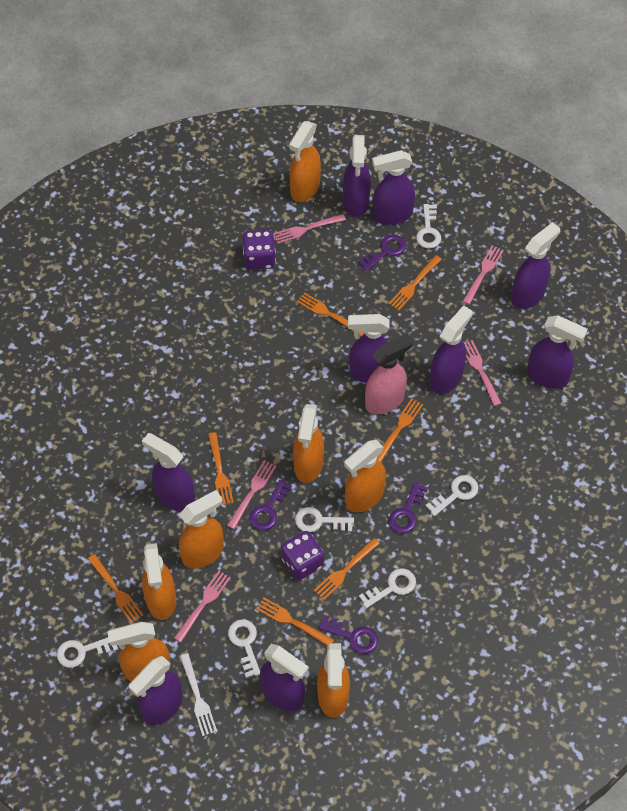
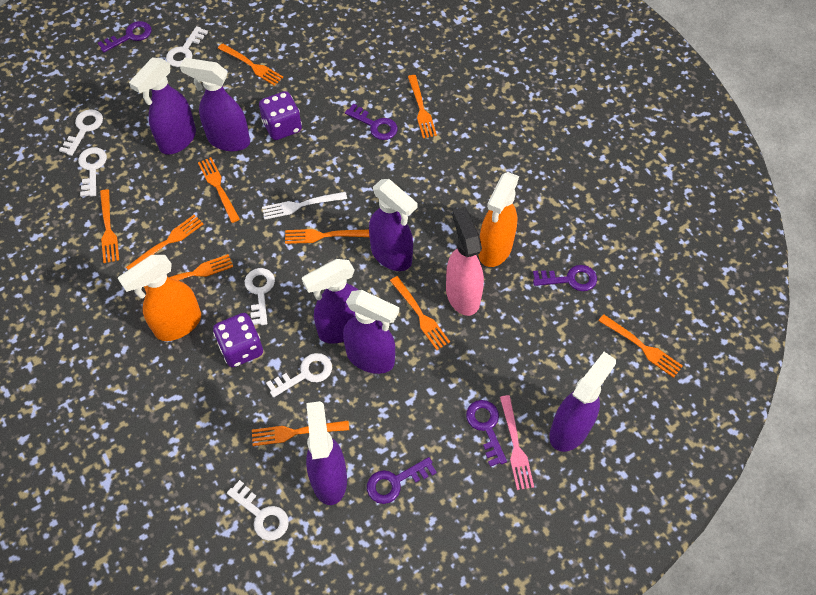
orange fork: [88,554,143,623] [208,432,234,506] [256,597,334,646] [297,292,364,336] [314,538,380,600] [377,398,423,462] [388,255,442,311] = 7 -> [100,189,119,263] [126,215,203,270] [144,254,233,293] [198,157,240,223] [218,43,283,86] [252,420,349,446] [285,229,369,244] [390,276,450,350] [408,75,437,138] [598,314,683,378] = 10
orange spray bottle: [107,622,170,681] [142,543,176,620] [179,490,224,569] [289,121,321,202] [293,404,324,483] [317,643,350,718] [344,440,386,512] = 7 -> [118,255,201,341] [478,172,519,267] = 2
pink fork: [174,571,231,642] [227,460,276,529] [273,214,346,244] [462,245,504,305] [464,340,502,406] = 5 -> [500,395,534,490] = 1
purple key: [249,480,292,531] [319,615,378,654] [358,234,406,271] [389,482,428,534] = 4 -> [98,21,151,53] [345,103,398,140] [367,457,437,504] [466,400,507,467] [533,265,597,291] = 5
purple spray bottle: [128,656,183,725] [142,433,195,512] [260,644,309,711] [343,135,371,217] [348,314,390,383] [372,150,415,225] [430,305,473,394] [511,222,560,309] [527,315,588,389] = 9 -> [129,58,196,155] [180,58,250,152] [302,259,358,344] [306,401,347,505] [343,290,399,374] [369,179,417,271] [549,352,616,452] = 7

